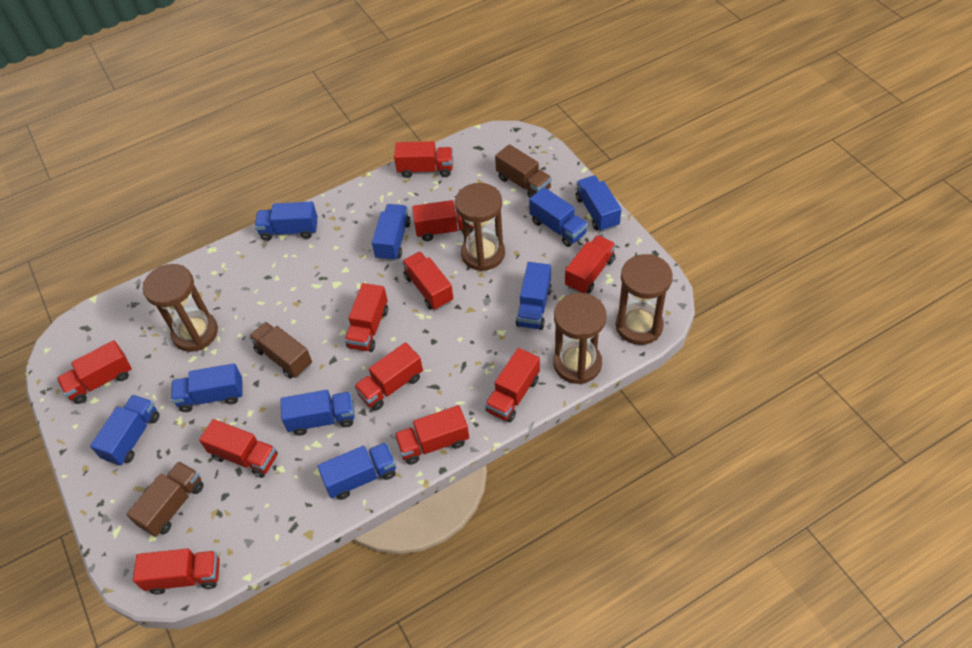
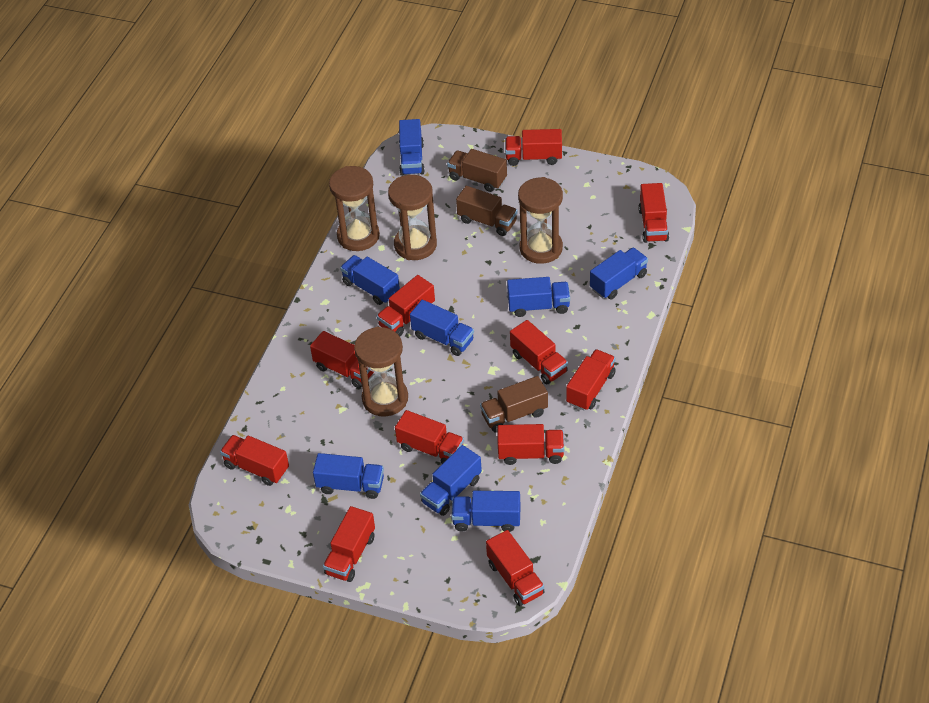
blue truck: [90,395,159,466] [171,363,243,412] [255,202,318,241] [280,390,355,436] [317,442,396,500] [372,204,411,261] [516,262,552,330] [529,187,588,247] [576,175,621,232] = 9 -> [313,453,384,499] [340,255,400,305] [399,119,425,176] [410,300,474,356] [420,445,482,516] [451,491,521,532] [507,277,570,317] [590,247,648,299] = 8

